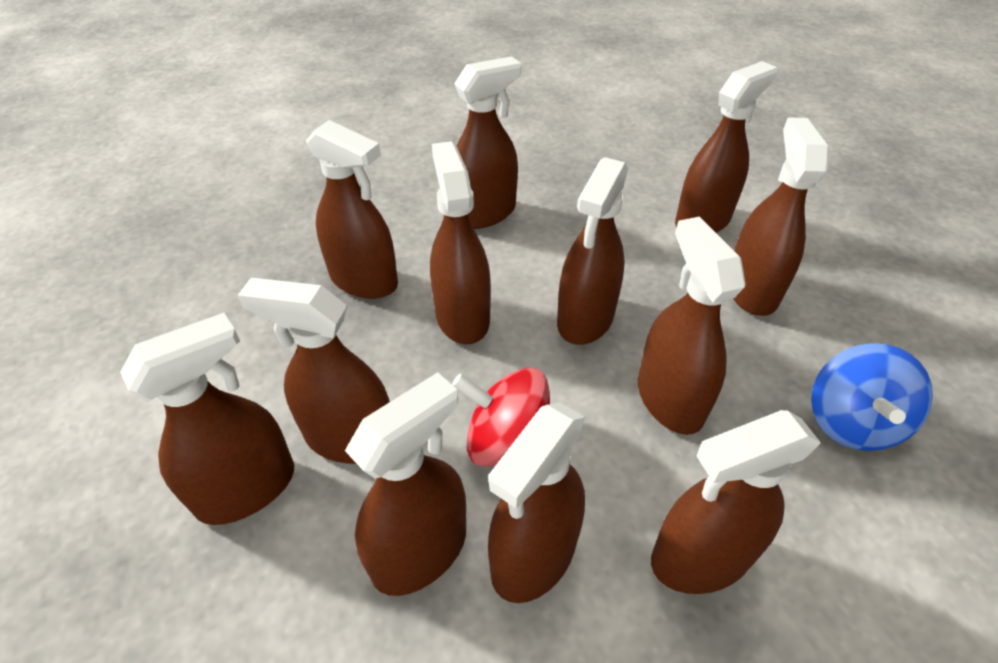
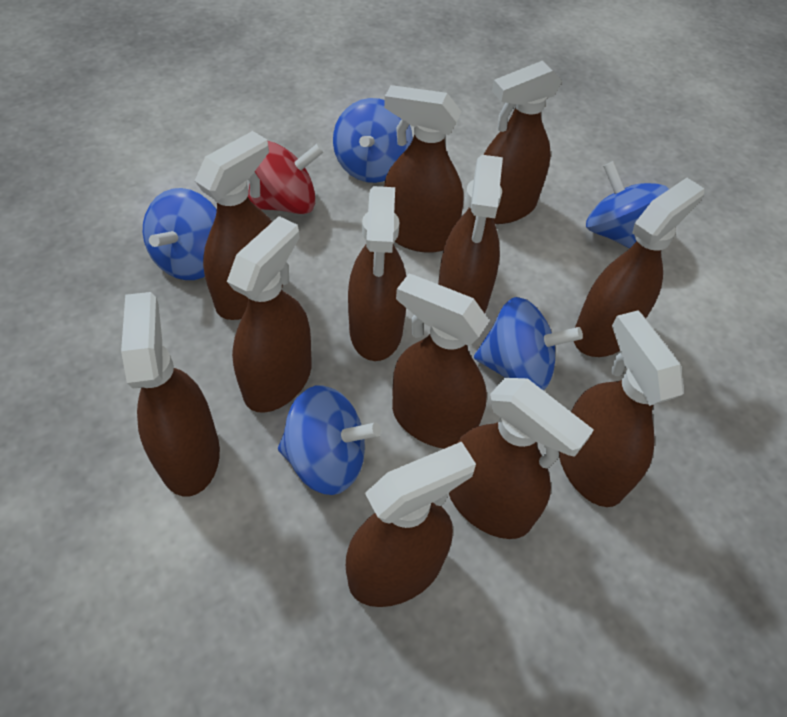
blue spinning top: [811,343,933,451] = 1 -> [143,188,217,280] [278,385,381,495] [333,98,413,183] [474,297,583,390] [586,161,669,248] = 5

